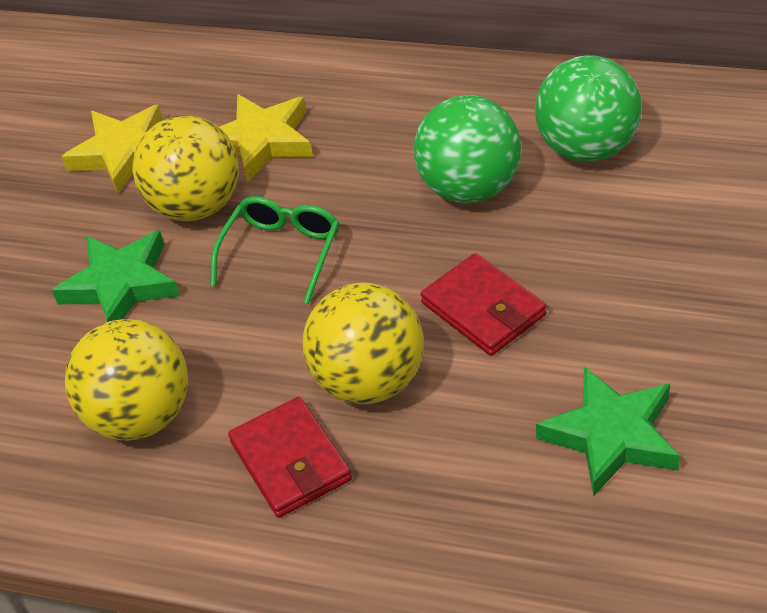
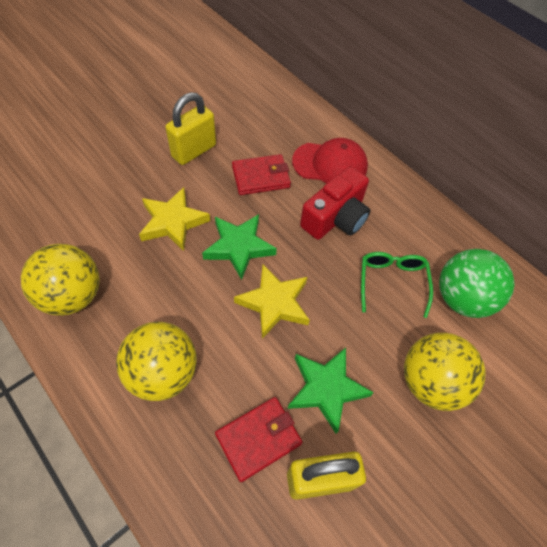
green ball: [414,95,521,203] [535,55,642,162] = 2 -> [439,249,515,318] = 1
red camera: none = 0 -> [300,166,370,240] = 1
red cap: none = 0 -> [292,138,368,183] = 1
yellow padlock: none = 0 -> [165,92,216,165] [287,451,366,500] = 2

